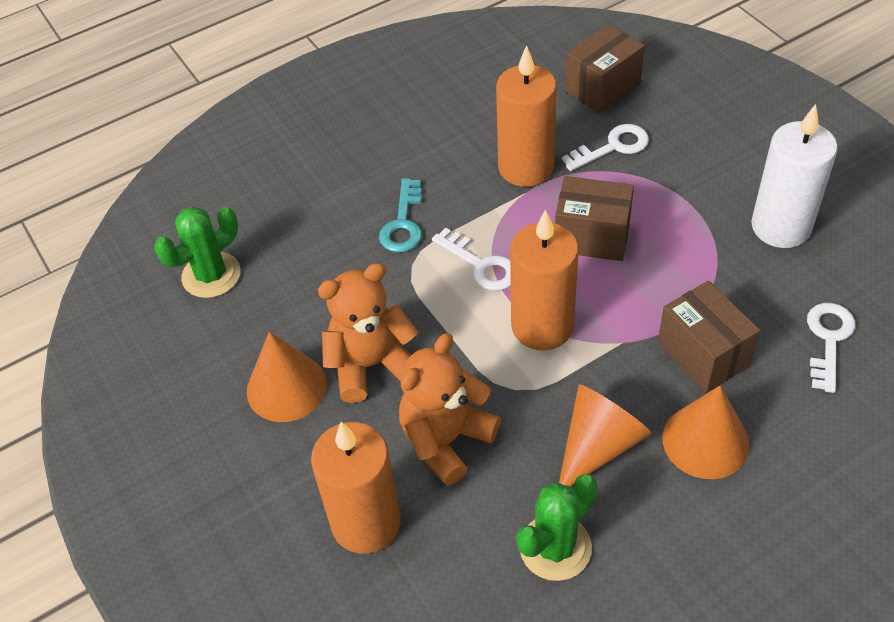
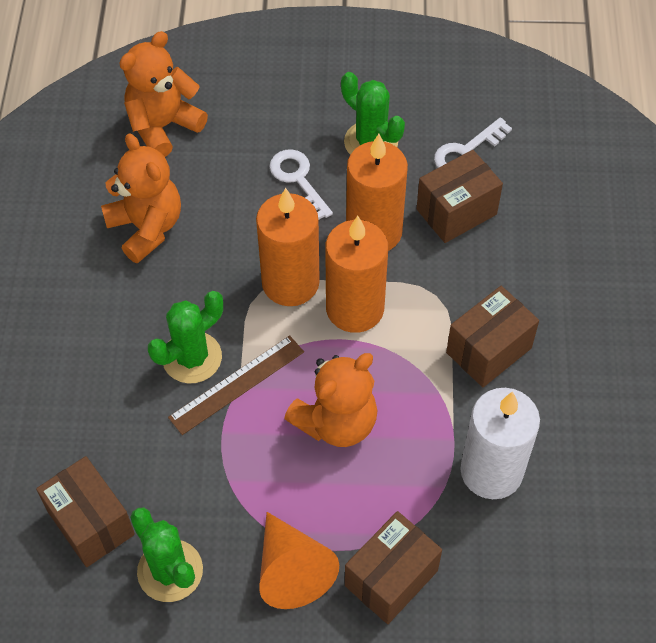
brown box: [555,176,634,261] [565,24,645,113] [658,281,760,393] = 3 -> [36,456,135,567] [345,511,442,624] [416,150,503,243] [446,286,539,387] = 4
brown ruler: none = 0 -> [168,335,304,435] = 1
green cactus: [154,206,241,298] [516,474,597,581] = 2 -> [130,508,203,602] [148,291,223,384] [341,72,405,154] = 3
orange cone: [247,331,327,422] [559,384,652,486] [662,386,750,479] = 3 -> [259,512,339,609] = 1
orange teddy bear: [318,263,418,403] [399,333,501,486] = 2 -> [101,133,181,263] [119,31,208,157] [284,353,378,447] = 3
turquoise key: [379,178,422,253] = 1 -> none = 0
white key: [432,228,511,291] [562,124,649,171] [807,303,855,393] = 3 -> [269,149,333,220] [434,117,512,168] = 2

